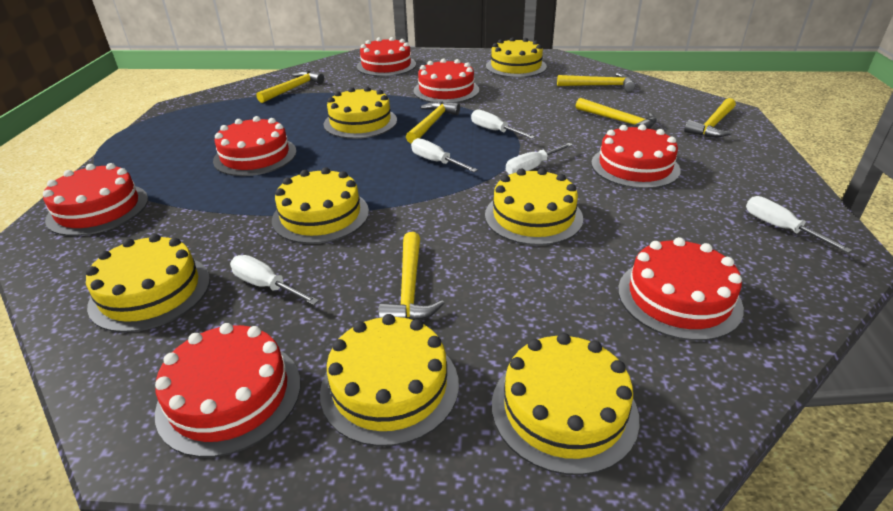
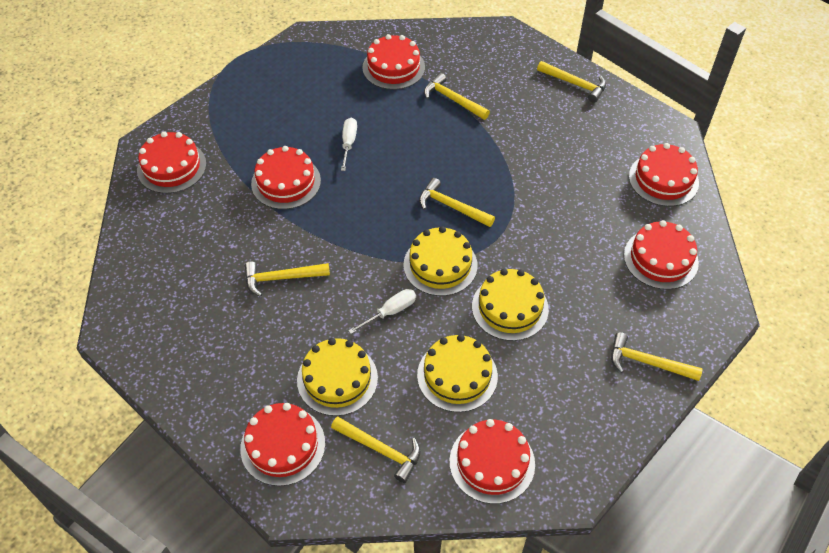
white screwdriver: [230,255,319,305] [411,138,478,172] [471,109,535,139] [506,143,573,175] [746,196,852,253] = 5 -> [341,118,357,171] [348,289,416,334] = 2
yellow cake: [86,234,210,332] [272,167,369,244] [320,314,459,446] [323,87,397,139] [485,168,583,245] [486,37,547,78] [492,333,639,475] = 7 -> [297,338,378,416] [404,226,478,296] [417,334,498,412] [472,269,549,341] = 4

